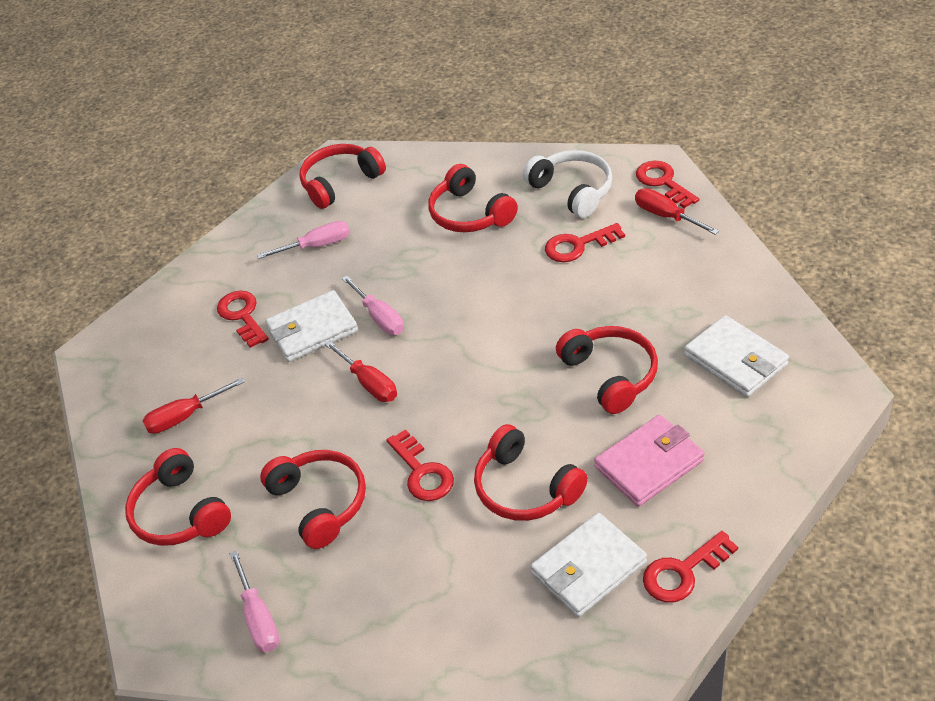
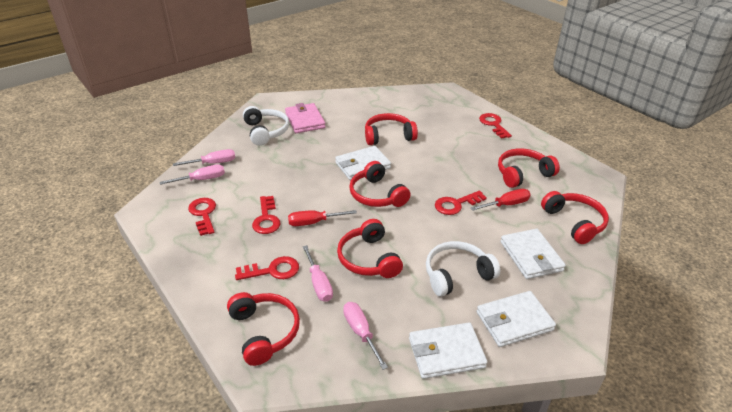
pink screwdriver: [230,551,279,652] [257,221,350,259] [342,276,404,335] = 3 -> [160,164,225,185] [173,149,235,166] [302,245,333,302] [343,302,388,370] = 4
red screwdriver: [143,378,245,434] [325,341,397,402] [635,188,719,235] = 3 -> [288,210,357,226] [470,189,531,211] = 2
white headphones: [523,150,613,218] = 1 -> [243,106,289,146] [426,241,500,297] = 2
white wallet: [265,290,358,362] [530,513,647,617] [684,315,789,397] = 3 -> [335,146,391,180] [409,323,487,379] [477,291,556,347] [500,229,566,279] = 4

